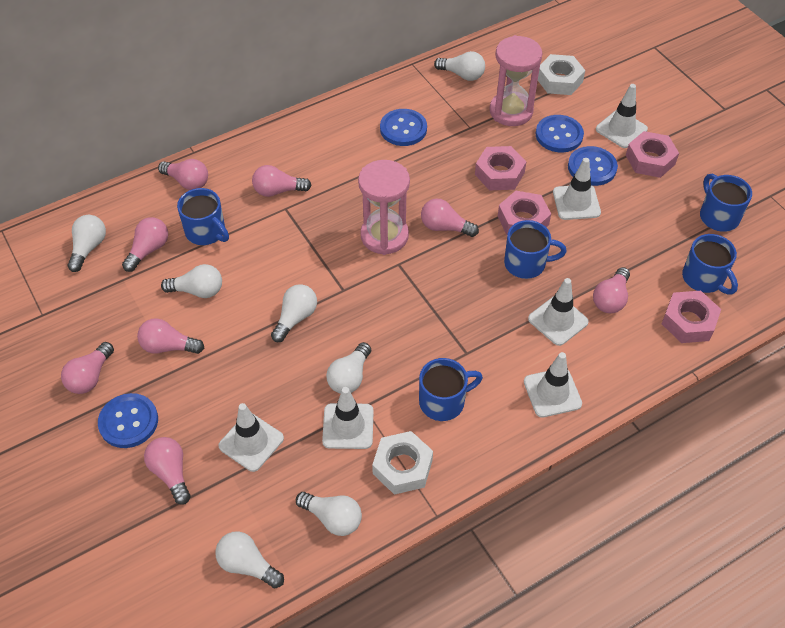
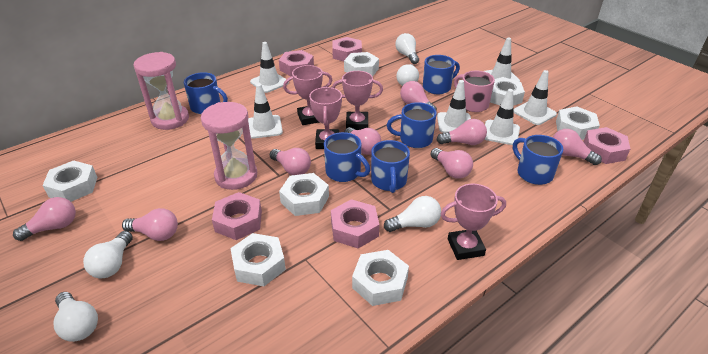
blue button: [98,393,158,448] [380,109,427,146] [536,115,584,152] [568,146,618,186] = 4 -> none = 0
blue mug: [177,188,229,245] [419,358,483,421] [504,220,567,279] [682,234,738,294] [700,174,752,232] = 5 -> [184,72,228,114] [324,132,370,182] [371,140,410,193] [387,102,437,148] [423,55,460,94] [513,135,563,185] = 6
pink mug: none = 0 -> [454,71,495,112] = 1
pink nut: [475,146,526,191] [498,191,551,235] [626,131,679,178] [662,291,721,343] = 4 -> [212,192,262,240] [279,50,314,76] [331,199,380,249] [332,37,362,61] [583,127,630,164] = 5
pink trophy: none = 0 -> [283,65,332,125] [309,87,342,149] [332,71,383,130] [441,184,506,260] = 4
white light bulb: [67,215,106,272] [161,264,222,298] [215,532,284,588] [271,284,317,342] [296,492,362,536] [326,342,371,394] [434,51,485,81] = 7 -> [54,292,98,342] [83,231,133,278] [384,196,441,232] [395,33,419,64] [396,64,419,86] = 5
white nut: [372,431,433,495] [538,54,585,95] = 2 -> [42,160,97,202] [230,233,286,286] [279,173,329,216] [344,52,379,76] [352,250,409,306] [490,77,525,106] [556,106,600,140] = 7

